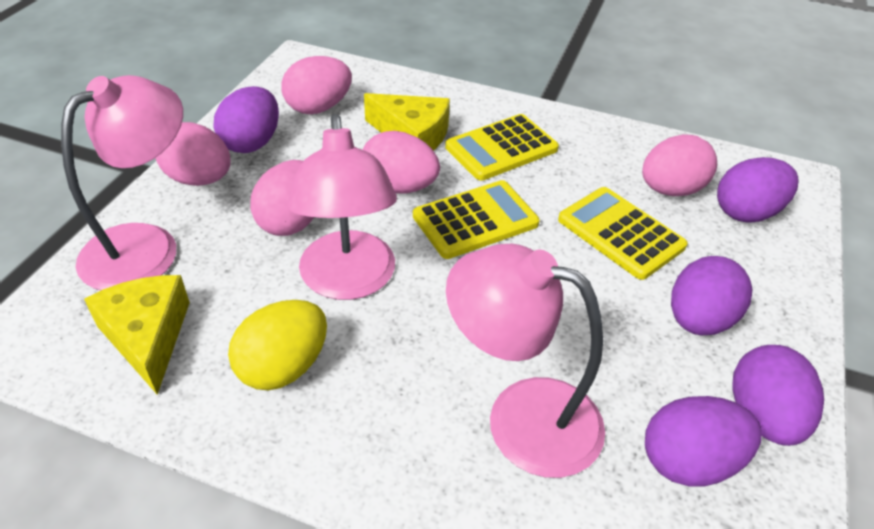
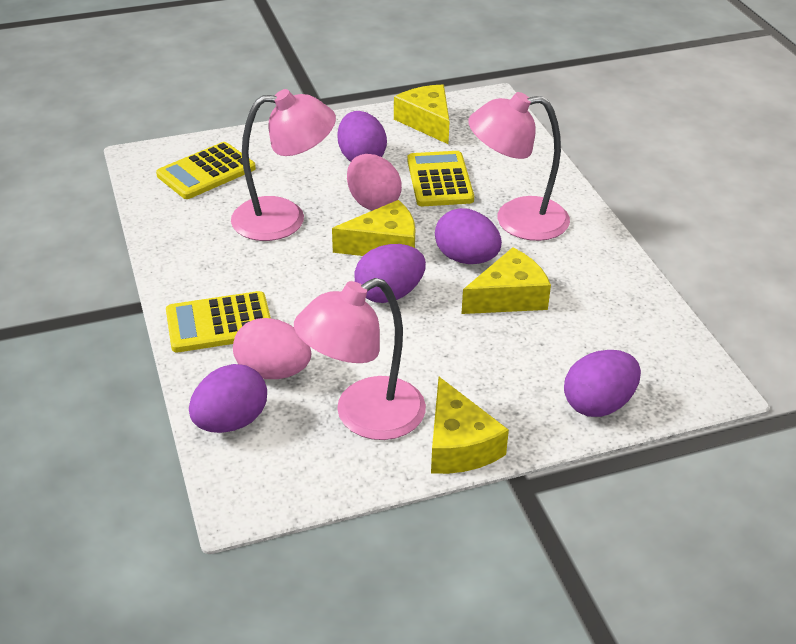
pink egg: [155,122,231,186] [250,160,314,236] [281,56,352,114] [363,131,440,193] [642,134,717,196] = 5 -> [233,318,311,379] [347,154,402,210] = 2
yellow cheese: [84,275,190,395] [364,93,450,151] = 2 -> [332,200,415,256] [394,85,450,144] [431,377,509,474] [462,247,551,314] = 4
yellow egg: [228,300,327,390] = 1 -> none = 0

